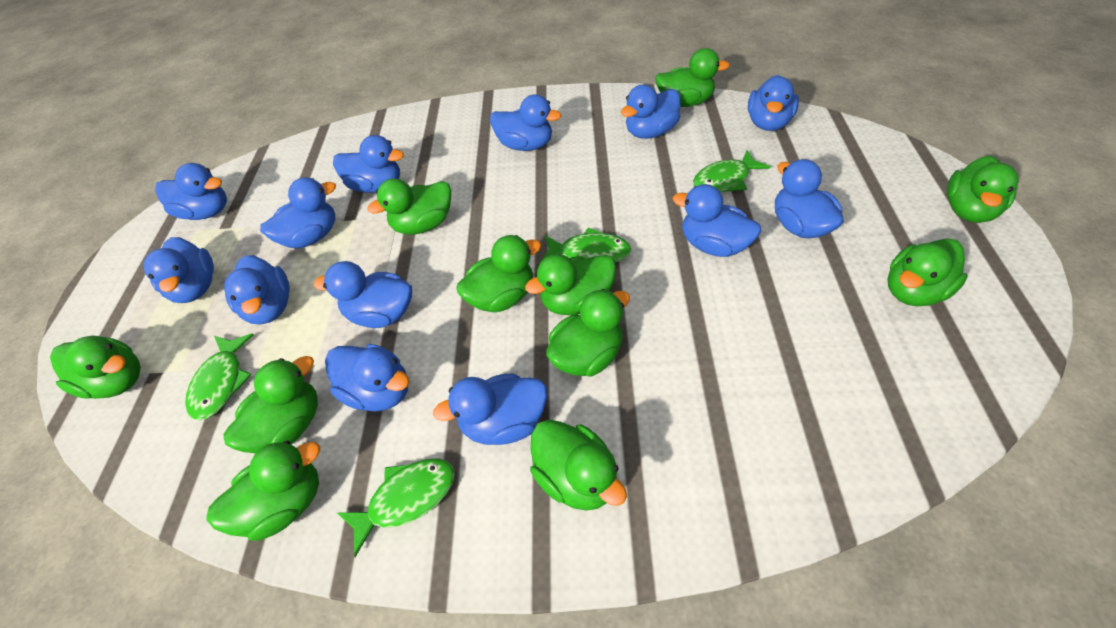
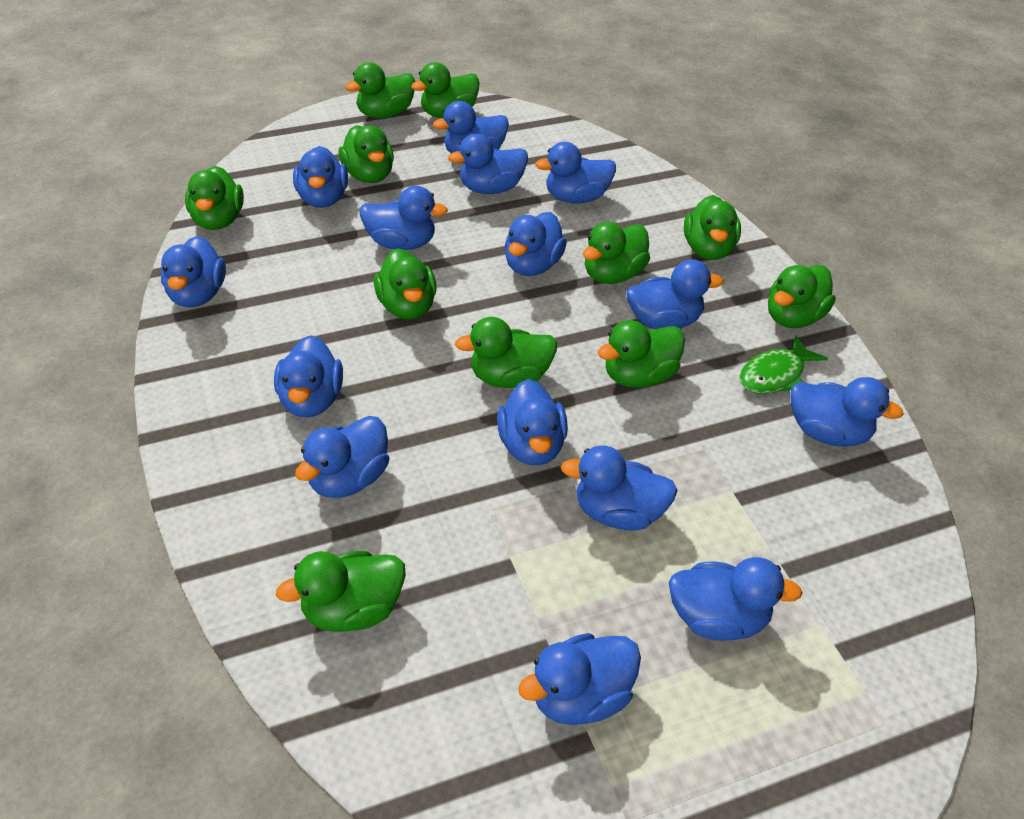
blue duck: [143,237,214,303] [155,163,227,220] [224,255,290,325] [260,177,336,249] [314,261,412,328] [325,344,409,412] [333,135,404,193] [433,373,547,445] [490,94,561,151] [621,85,681,139] [673,184,761,257] [748,75,799,131] [775,159,844,238] = 13 -> [161,236,226,308] [274,335,343,418] [293,146,348,208] [295,416,389,498] [360,186,448,250] [433,101,509,153] [448,133,528,194] [497,379,568,466] [505,212,567,276] [518,633,641,725] [535,142,616,204] [561,445,678,531] [626,259,724,329] [669,557,803,641] [791,377,904,447] = 15
green fish: [185,333,254,420] [337,458,455,557] [541,227,631,263] [693,150,771,192] = 4 -> [739,336,828,394] = 1

